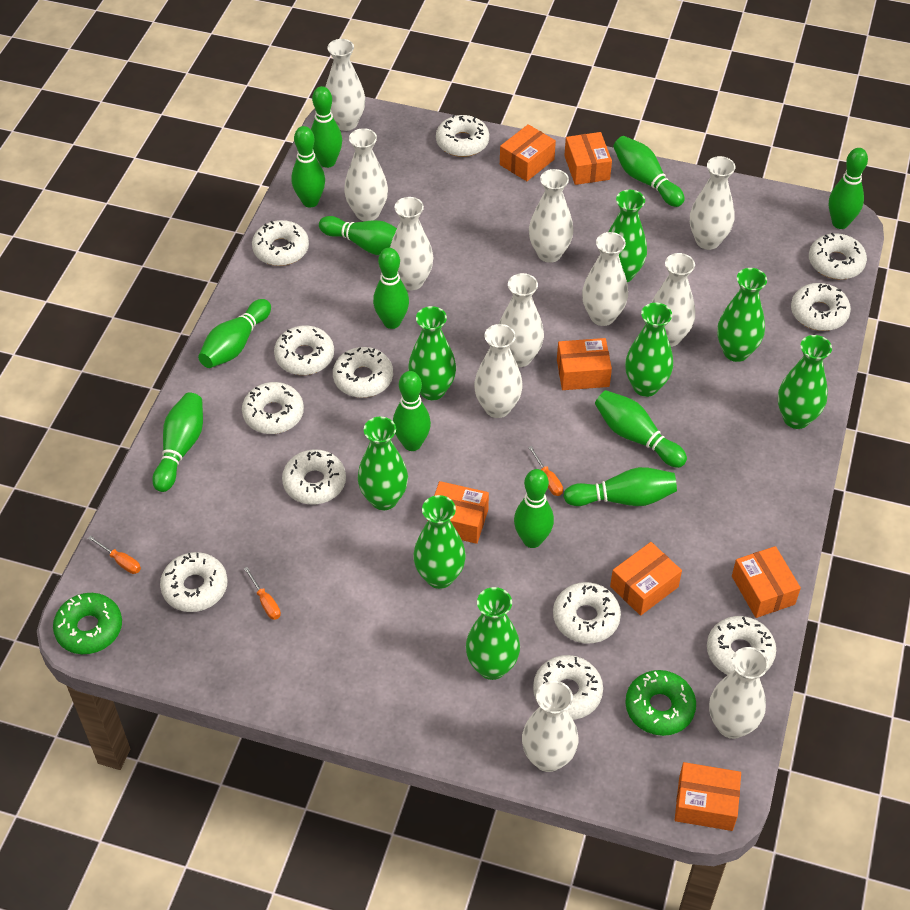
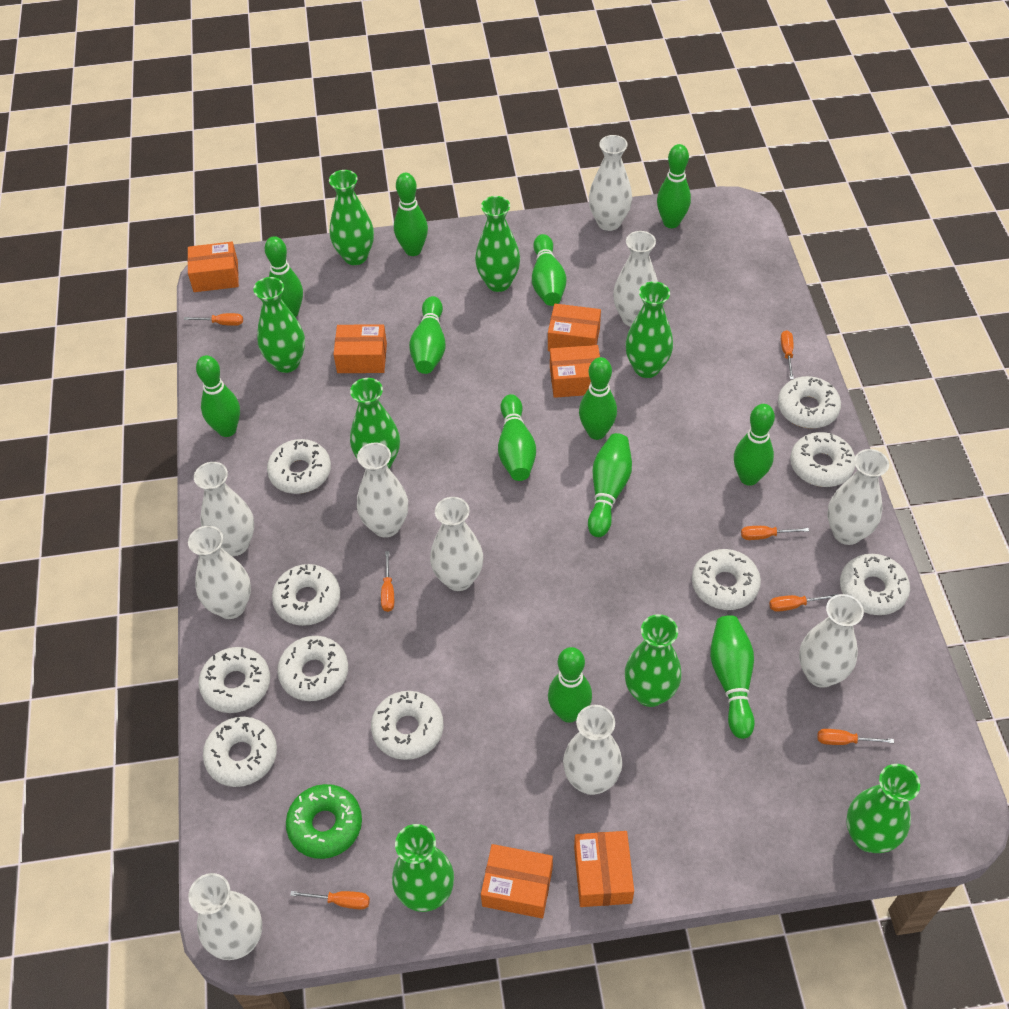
green donut: [53,593,122,654] [625,670,696,736] = 2 -> [286,784,362,859] = 1
orange box: [427,481,489,544] [500,124,556,181] [557,338,612,390] [564,132,612,185] [610,542,682,616] [675,762,741,831] [732,546,801,618] = 7 -> [187,242,239,292] [333,324,387,373] [481,844,553,918] [548,304,601,351] [550,345,600,398] [574,831,634,907] = 6
orange screwdriver: [88,536,141,574] [244,567,281,620] [528,446,563,496] = 3 -> [184,313,243,326] [290,891,370,910] [381,551,394,612] [741,526,809,540] [769,594,838,612] [781,330,794,379] [817,729,894,745] = 7
white donut: [160,552,228,612] [242,382,304,434] [252,220,309,266] [274,326,334,375] [282,449,346,505] [333,347,393,398] [436,115,489,157] [533,655,603,720] [553,582,621,643] [707,616,776,675] [791,283,851,331] [809,233,867,280] = 12 -> [199,647,270,713] [203,717,277,787] [267,439,331,494] [272,564,340,626] [277,636,348,701] [371,691,444,760] [692,549,761,610] [778,376,841,428] [790,432,855,487] [840,554,910,615] = 10
white vase: [326,39,365,131] [344,128,388,221] [390,197,433,291] [474,324,523,418] [499,273,544,367] [522,681,578,772] [529,169,573,263] [582,232,628,326] [651,253,695,347] [690,156,736,250] [709,647,769,739] = 11 -> [188,526,251,619] [188,873,262,960] [194,462,254,556] [357,443,408,538] [430,497,483,591] [563,705,622,795] [589,135,632,231] [613,231,658,327] [799,594,864,688] [828,449,889,545] = 10

